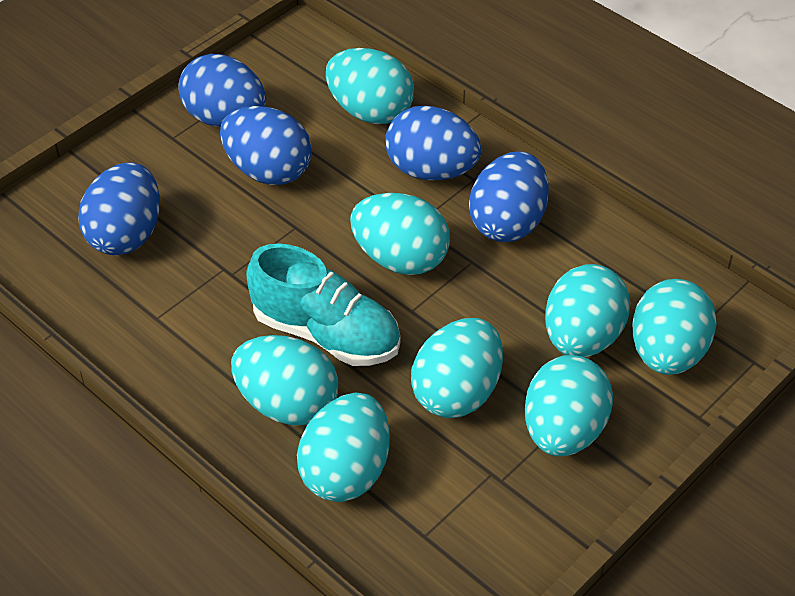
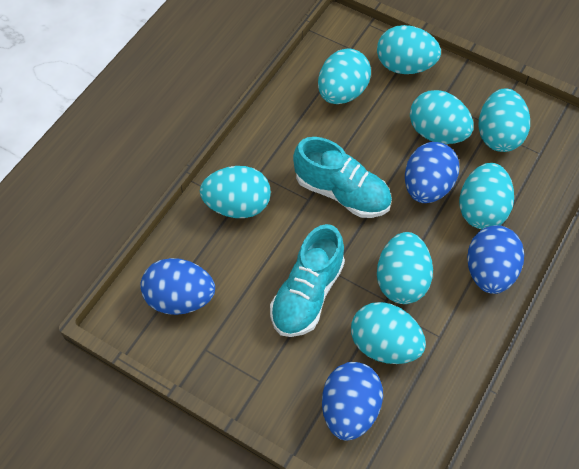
blue egg: [78,162,160,255] [178,54,266,127] [220,106,312,185] [385,106,482,180] [469,151,549,242] = 5 -> [140,258,215,315] [322,362,383,441] [405,142,460,203] [467,225,524,294] = 4
turquoise shoe: [246,243,400,366] = 1 -> [270,224,345,337] [293,137,392,218] = 2

